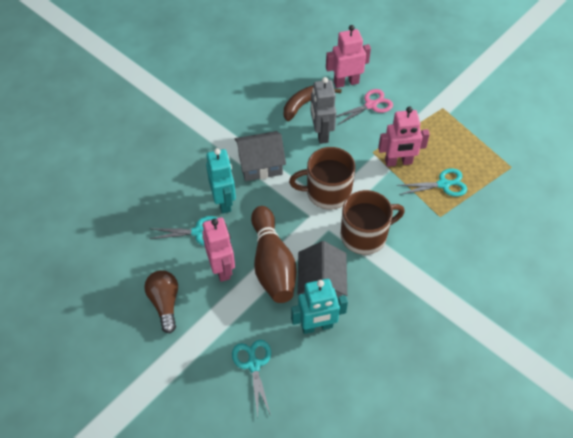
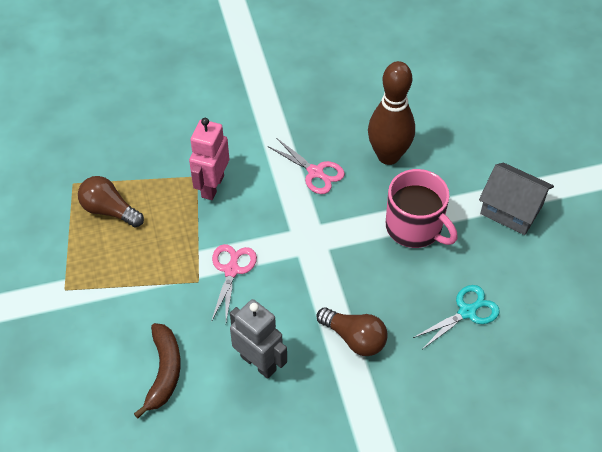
brown light bulb: [144,270,178,333] = 1 -> [78,176,144,227] [316,307,388,356] = 2
brown mug: [289,147,356,209] [341,190,405,255] = 2 -> none = 0
grey house: [235,131,286,181] [298,241,347,298] = 2 -> [479,163,554,235] = 1
pink mug: none = 0 -> [386,169,458,248] = 1
pink robot: [202,218,235,282] [326,25,371,88] [378,106,430,167] = 3 -> [189,118,229,200] = 1
pink scissors: [336,89,393,125] = 1 -> [211,244,257,322] [268,138,345,194] = 2
turquoise robot: [206,148,236,214] [291,279,348,334] = 2 -> none = 0
turquoise scissors: [149,216,217,246] [232,340,271,416] [397,168,467,196] = 3 -> [413,285,500,349] = 1

